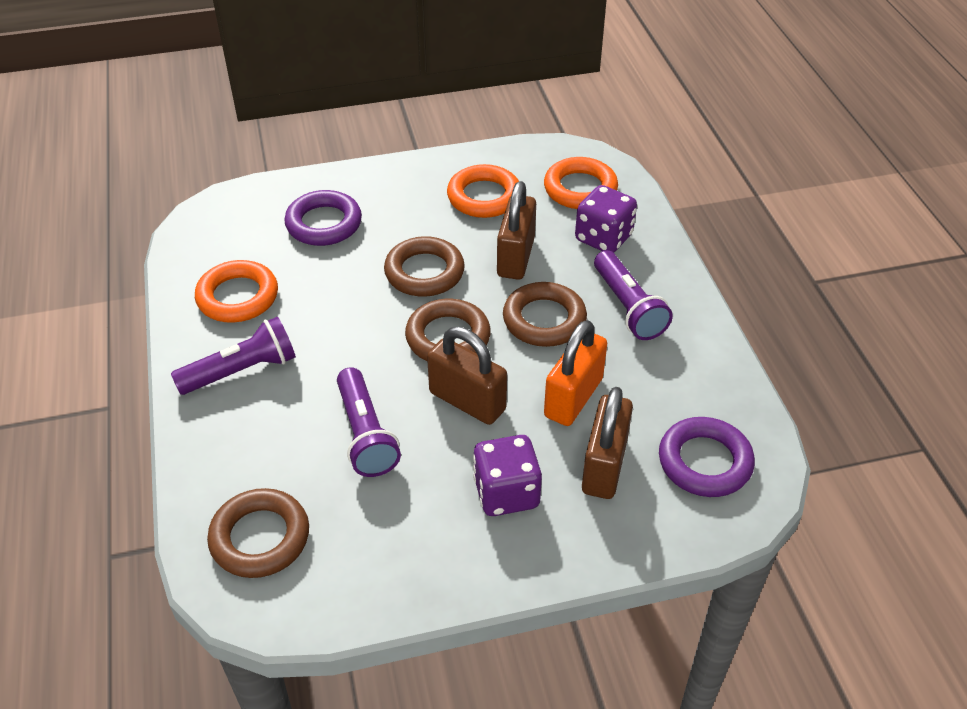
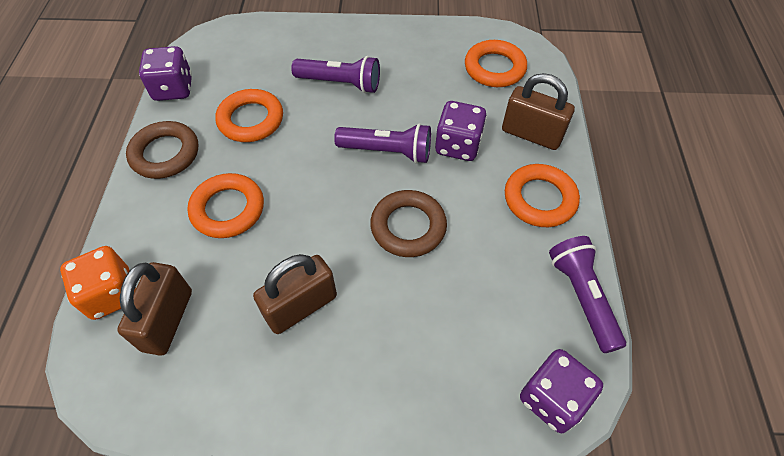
brown ring: [207,488,309,578] [384,236,465,297] [405,299,491,362] [503,282,587,347] = 4 -> [126,121,198,179] [370,190,447,257] = 2
orange dice: none = 0 -> [60,246,136,320] = 1
orange padlock: [544,320,607,426] = 1 -> none = 0
orange ring: [195,260,278,323] [447,164,519,218] [544,157,618,209] = 3 -> [187,173,264,238] [215,89,283,142] [465,40,527,87] [505,164,580,227] = 4
purple dice: [473,435,542,516] [575,185,637,252] = 2 -> [139,46,192,101] [435,101,487,161] [520,349,603,433] = 3
purple ring: [284,190,362,246] [659,417,755,497] = 2 -> none = 0

